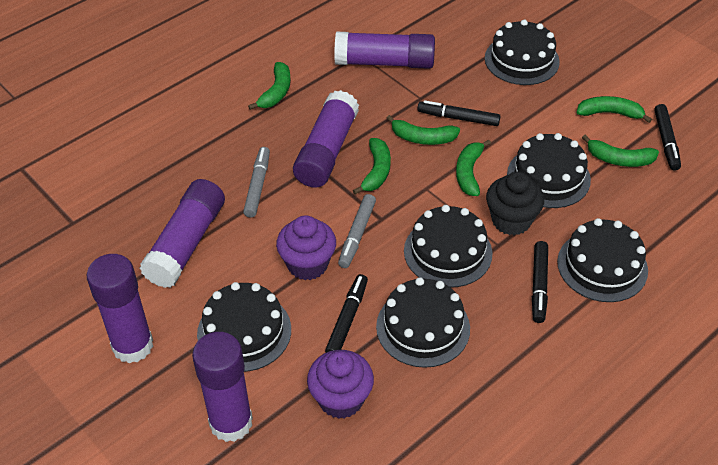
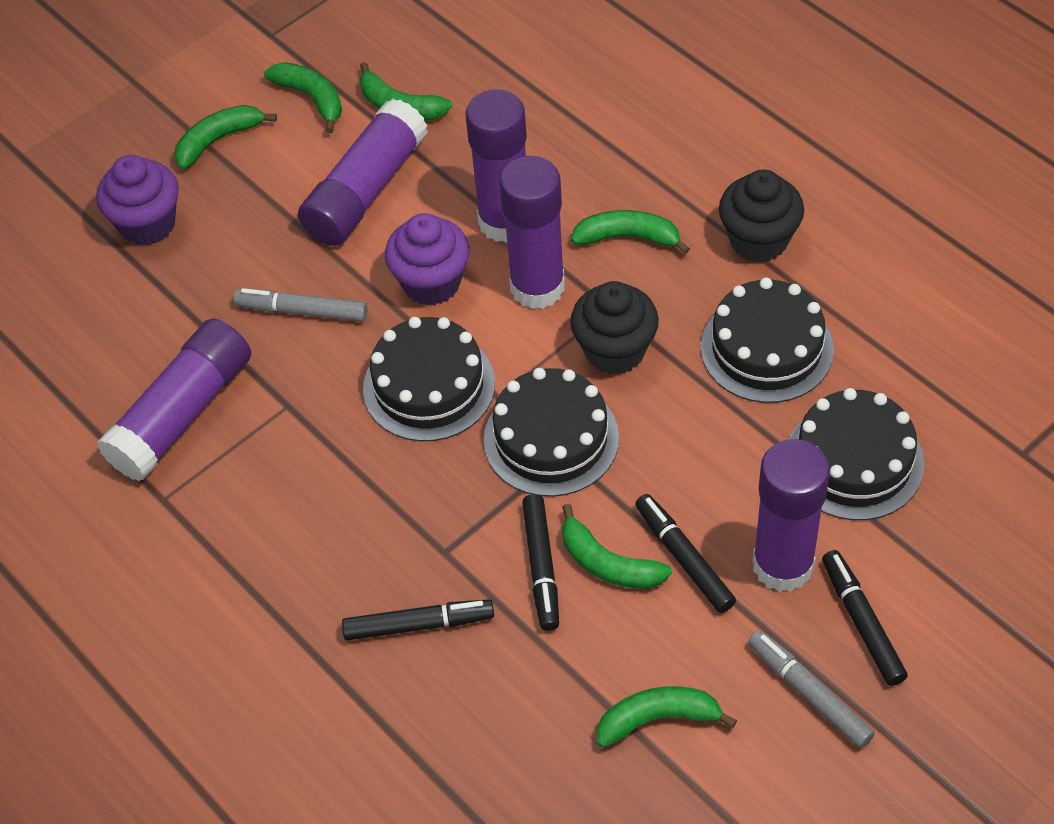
black cake: [197,282,291,372] [376,277,470,368] [404,205,492,288] [485,20,560,85] [507,133,591,208] [557,218,648,302] = 6 -> [363,317,495,441] [484,368,619,497] [701,278,834,403] [789,388,924,520] = 4
black cupcake: [486,172,544,235] = 1 -> [570,281,659,375] [719,169,804,262] = 2

